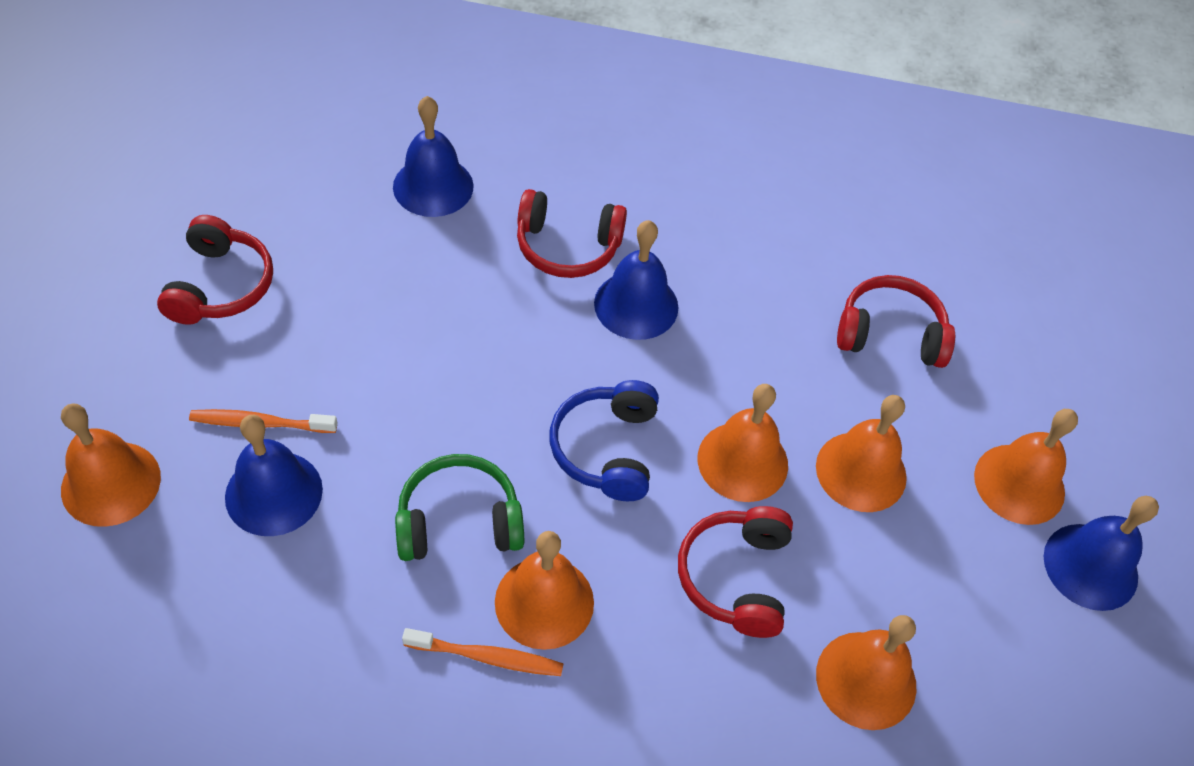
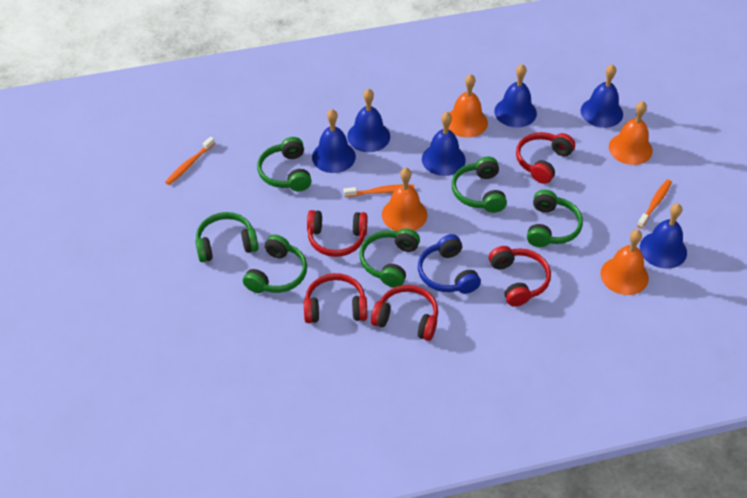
blue bell: [225,415,323,536] [393,96,474,217] [594,220,678,340] [1044,496,1159,611] = 4 -> [312,109,356,173] [347,89,390,152] [422,112,466,176] [494,64,537,128] [581,64,623,128] [640,203,687,269] = 6
green headphones: [395,454,524,561] = 1 -> [195,212,259,262] [243,234,307,293] [257,137,312,191] [359,228,420,288] [452,157,507,213] [527,190,583,247] = 6
orange bell: [61,403,161,527] [495,531,594,650] [698,384,788,502] [816,395,907,512] [816,615,917,730] [974,409,1078,525] = 6 -> [382,168,427,231] [448,74,488,138] [600,230,649,295] [609,101,653,165] = 4
orange toothbrush: [189,409,337,433] [402,628,564,676] = 2 -> [165,137,215,185] [344,184,415,197] [637,179,672,228] = 3
red headphones: [157,215,273,325] [517,189,627,278] [678,506,793,638] [837,275,955,368] = 4 -> [304,273,368,323] [307,210,367,257] [371,285,438,341] [489,246,551,307] [516,132,575,184] = 5

